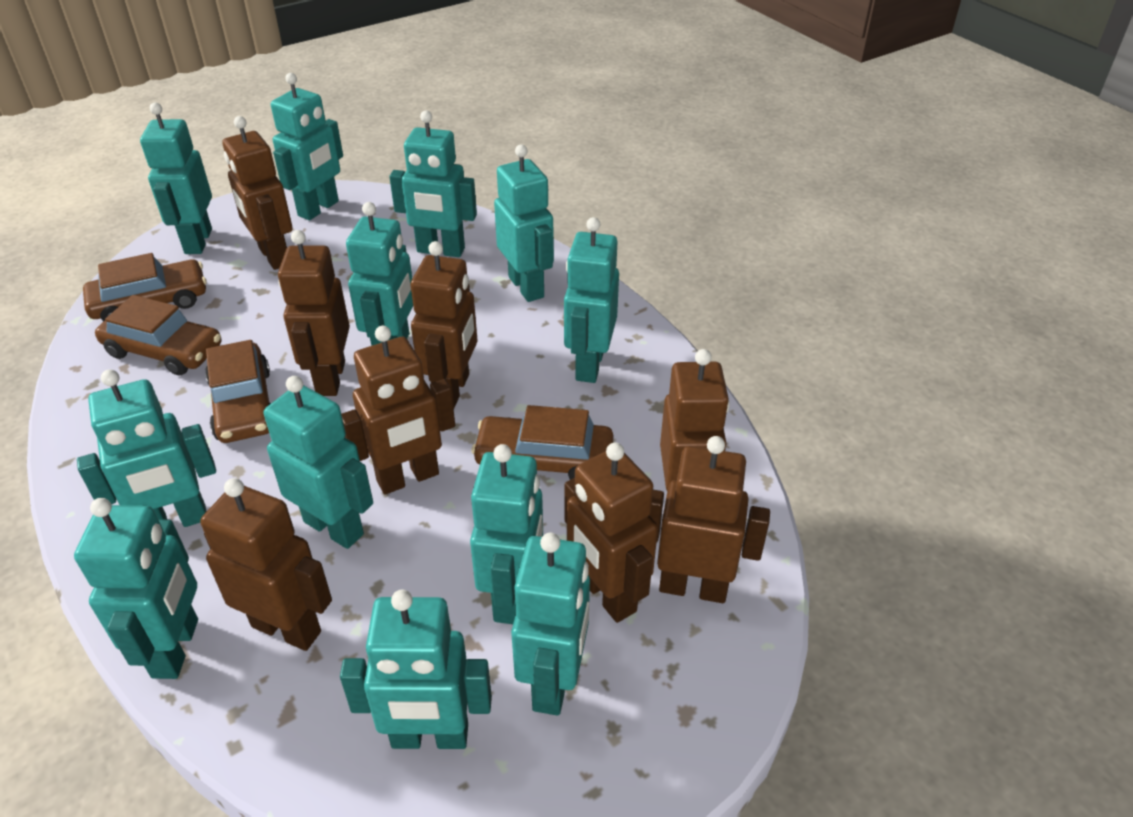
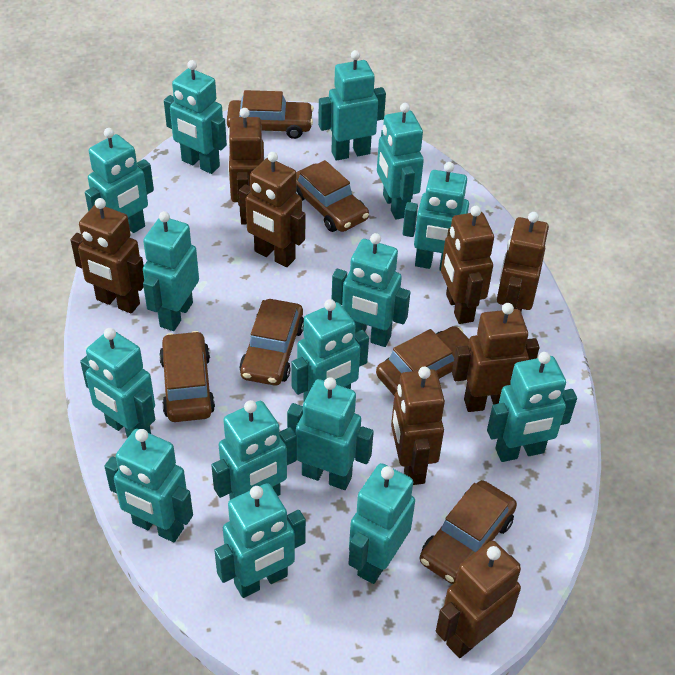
brown car: [83,253,206,322] [95,295,221,375] [205,340,271,443] [472,405,614,480] = 4 -> [159,331,215,422] [227,90,314,139] [239,299,304,386] [295,160,369,232] [376,326,469,395] [420,480,517,584] = 6
turquoise robot: [74,498,198,679] [77,369,216,527] [140,103,212,254] [264,376,373,549] [271,73,343,220] [340,589,492,749] [346,202,413,346] [389,111,477,257] [470,444,543,624] [494,144,554,302] [511,533,590,715] [564,217,619,383] = 12 -> [80,328,155,438] [85,128,154,233] [104,429,193,542] [143,211,199,331] [164,60,227,174] [211,400,297,500] [214,483,306,598] [287,377,374,490] [291,299,369,401] [318,50,386,160] [332,233,410,347] [349,463,415,584] [377,103,424,220] [403,162,469,271] [487,352,577,462] = 15

